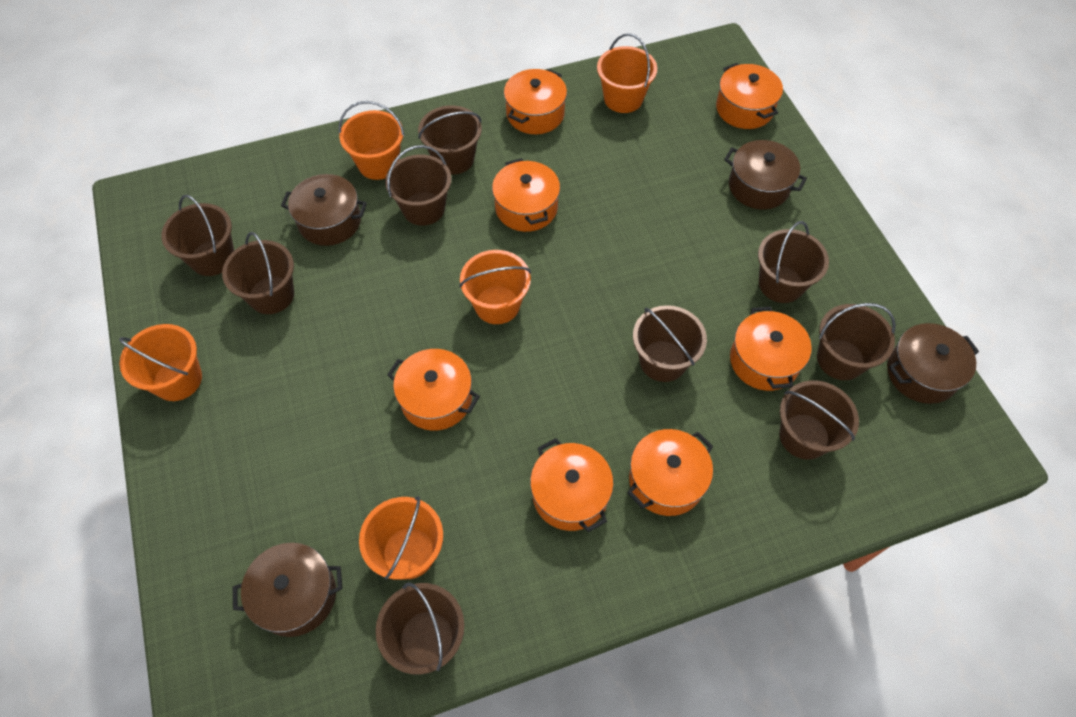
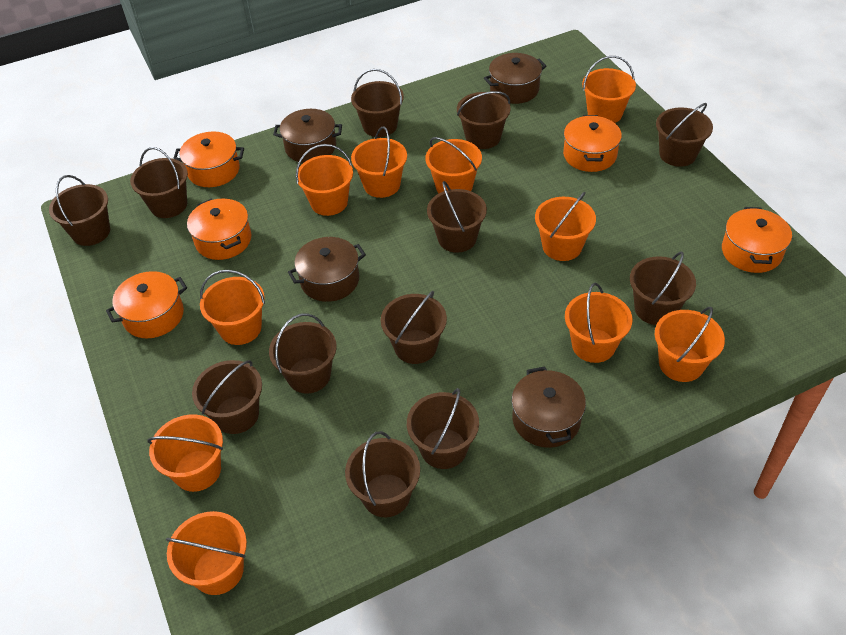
brown bucket: [161,195,234,276] [222,232,294,314] [376,583,464,675] [385,145,452,226] [418,105,482,175] [633,305,707,382] [758,221,829,303] [779,380,859,459] [817,303,896,380] = 9 -> [49,175,110,246] [130,147,188,218] [192,360,262,434] [269,313,337,394] [345,431,420,517] [351,69,404,137] [381,291,447,364] [407,388,479,469] [427,181,487,253] [457,91,511,149] [630,251,696,325] [656,103,713,167] = 12
orange bucket: [119,324,202,401] [339,101,405,180] [359,496,443,580] [459,250,531,324] [597,33,657,113] = 5 -> [147,414,223,492] [166,511,247,595] [200,270,265,345] [296,144,353,216] [351,127,407,198] [426,137,482,193] [535,192,596,261] [565,283,632,363] [582,56,636,123] [655,307,725,382] = 10
orange pot: [387,349,480,431] [492,158,560,232] [504,69,567,134] [530,438,614,532] [627,429,713,516] [716,63,783,129] [730,306,812,391] = 7 -> [106,271,187,338] [173,131,244,187] [187,199,252,260] [563,115,622,172] [722,207,792,273] = 5

